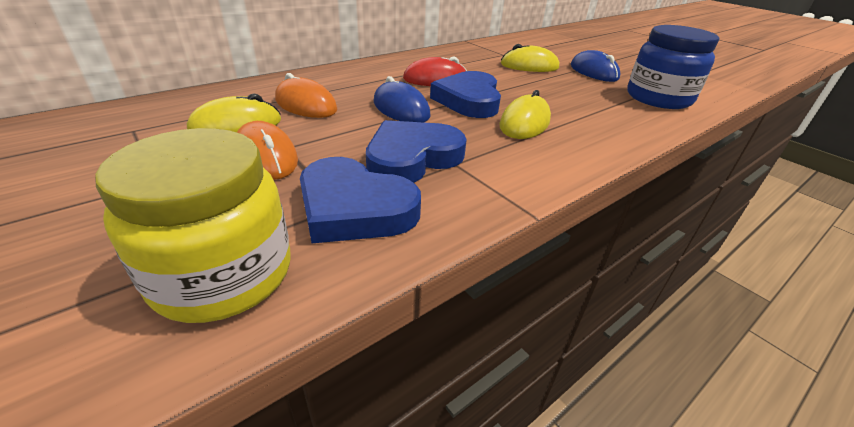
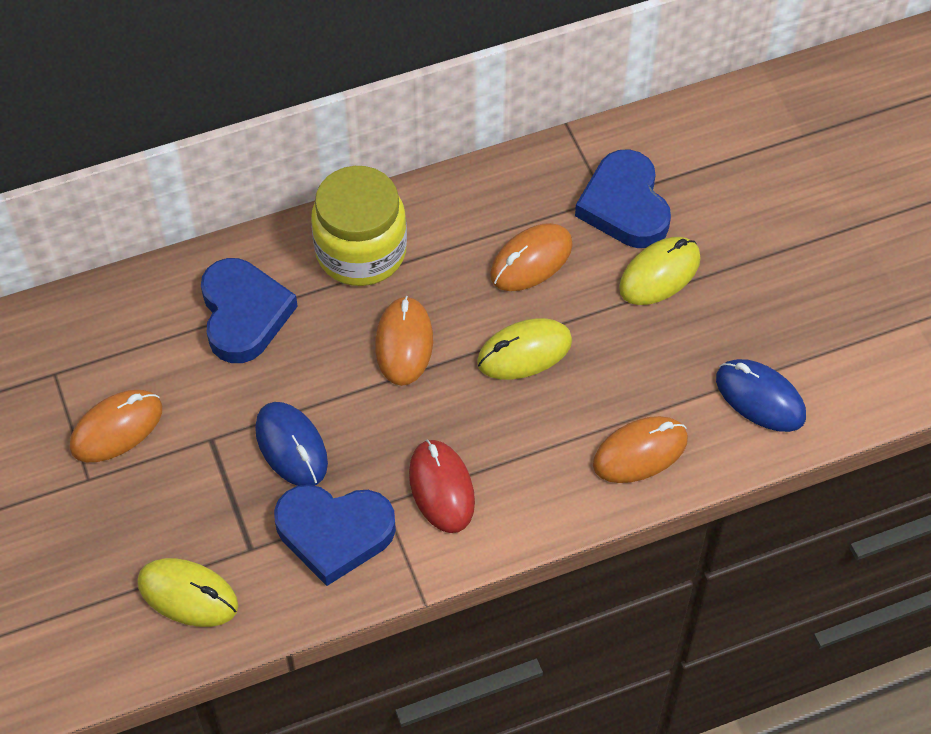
blue jar: [627,25,719,109] = 1 -> none = 0
orange mouse: [237,121,298,180] [275,73,337,118] = 2 -> [70,390,162,462] [375,296,433,386] [490,223,573,291] [593,416,688,483] = 4

